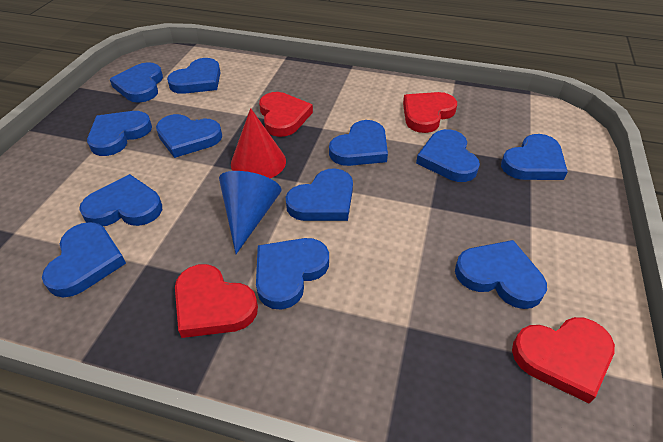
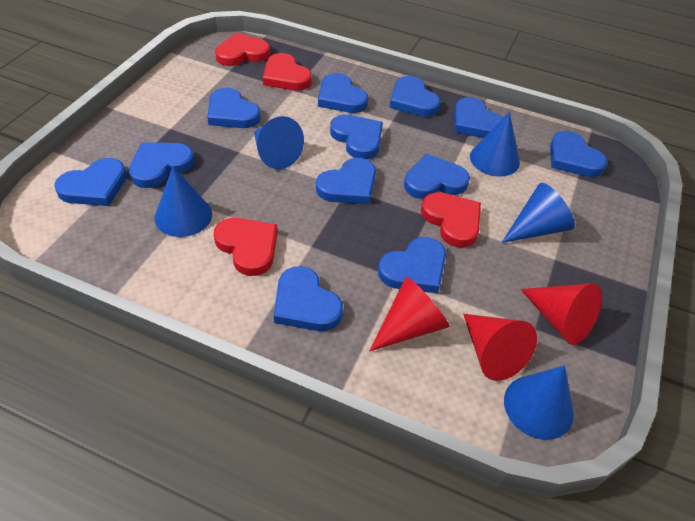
blue cone: [219,171,282,254] = 1 -> [155,167,212,237] [254,116,304,169] [470,112,520,177] [501,183,575,243] [504,365,574,440] = 5
red cone: [231,108,286,178] = 1 -> [369,277,449,351] [463,314,537,381] [520,283,602,345] = 3

